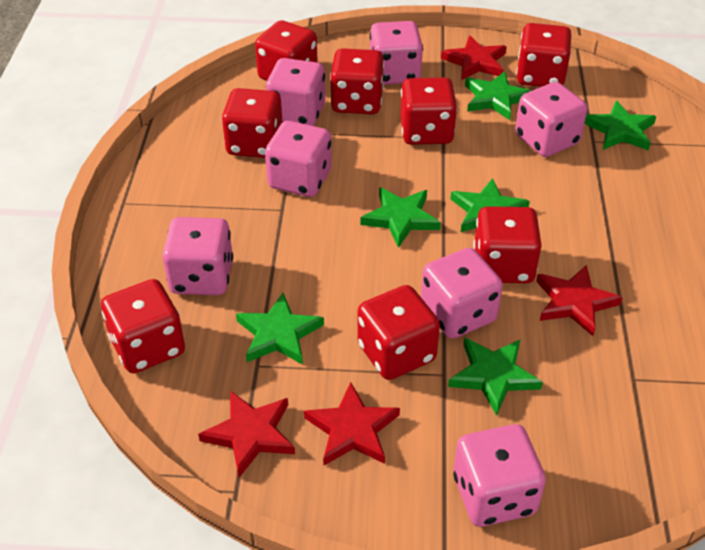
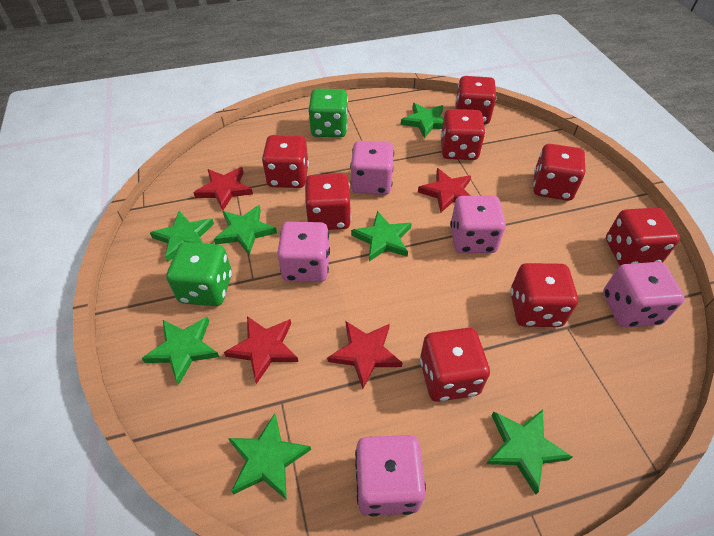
green dice: none = 0 -> [166,242,232,306] [308,89,348,137] = 2
green star: [236,293,324,365] [360,187,441,248] [448,338,543,416] [450,178,530,232] [465,71,531,120] [584,100,656,151] = 6 -> [142,317,219,384] [150,211,214,262] [214,205,277,255] [228,413,311,500] [351,211,412,262] [401,103,444,138] [486,410,572,495] = 7
pink dice: [162,217,233,295] [265,121,332,197] [266,58,325,126] [370,21,423,85] [421,248,503,339] [453,424,546,527] [515,82,588,157] = 7 -> [277,222,330,282] [350,141,394,195] [355,435,426,516] [450,196,506,253] [603,262,685,328] = 5

